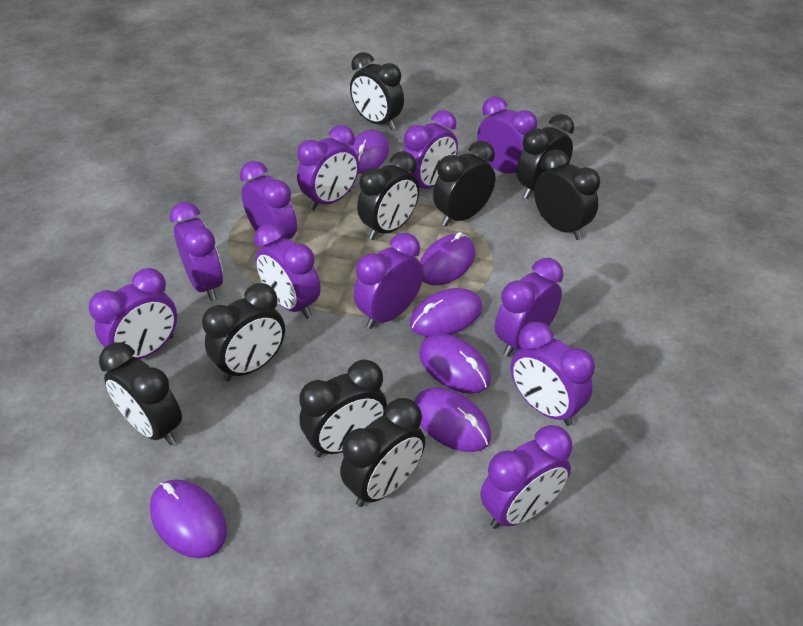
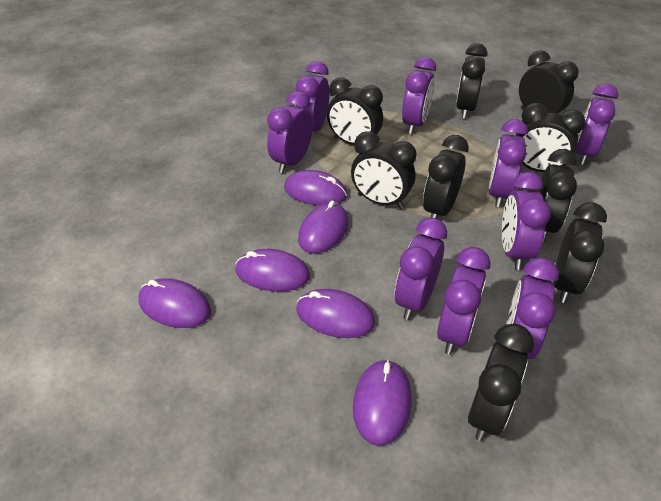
purple clock: [89,268,177,359] [170,202,223,301] [240,161,297,239] [254,223,321,319] [297,125,359,211] [354,233,423,329] [403,110,458,189] [477,96,537,174] [480,425,572,529] [495,258,563,357] [511,322,595,426] = 11 -> [267,91,313,173] [296,61,329,132] [395,218,447,320] [402,57,436,134] [437,247,490,355] [488,119,528,207] [502,172,551,270] [506,257,559,359] [576,84,618,165] = 9

